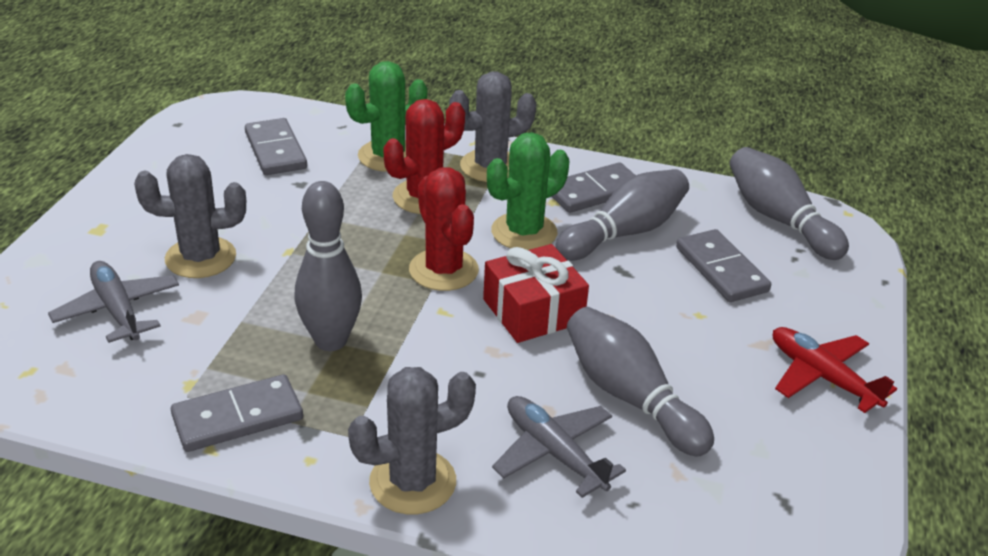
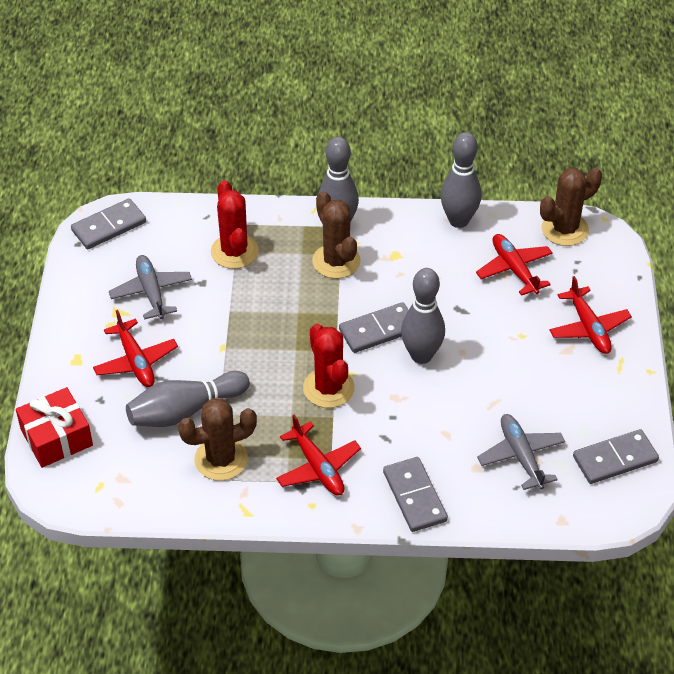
brown cactus: none = 0 -> [178,398,257,481] [312,191,361,279] [540,167,602,246] = 3
green cactus: [345,61,427,172] [487,132,569,250] = 2 -> none = 0
grey cactus: [134,154,246,278] [348,367,476,514] [449,71,537,182] = 3 -> none = 0
red plane: [773,327,897,413] = 1 -> [93,310,178,387] [276,415,361,495] [476,234,553,296] [549,276,632,354] = 4

